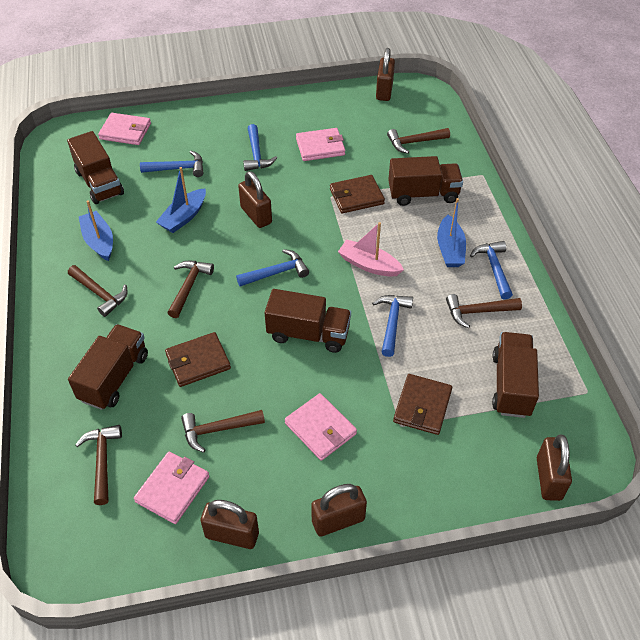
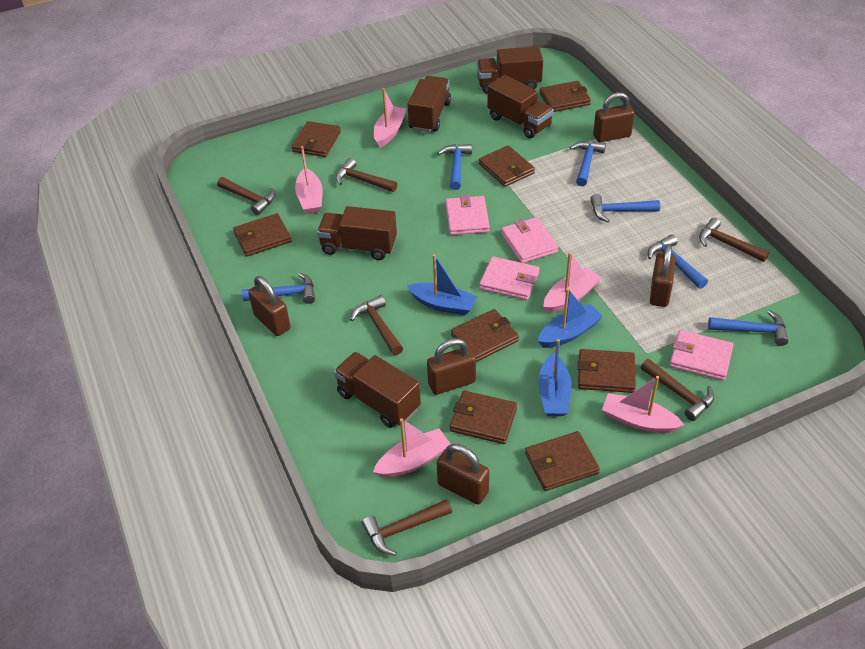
blue hammer: [140,151,203,177] [236,249,309,287] [243,124,277,171] [372,295,413,357] [470,241,513,299] = 5 -> [242,273,315,304] [438,144,472,190] [570,141,606,186] [590,194,660,222] [648,234,708,289] [708,310,788,346] = 6
brown wallet: [165,332,231,387] [330,175,385,213] [393,374,452,435] = 3 -> [233,213,292,256] [292,121,341,157] [450,391,517,444] [451,309,519,362] [479,145,535,187] [525,431,600,491] [539,81,591,112] [577,349,636,393] = 8
pink boat: [338,222,404,277] = 1 -> [295,146,323,214] [373,418,450,478] [374,88,406,148] [543,252,601,313] [602,376,684,433] = 5

